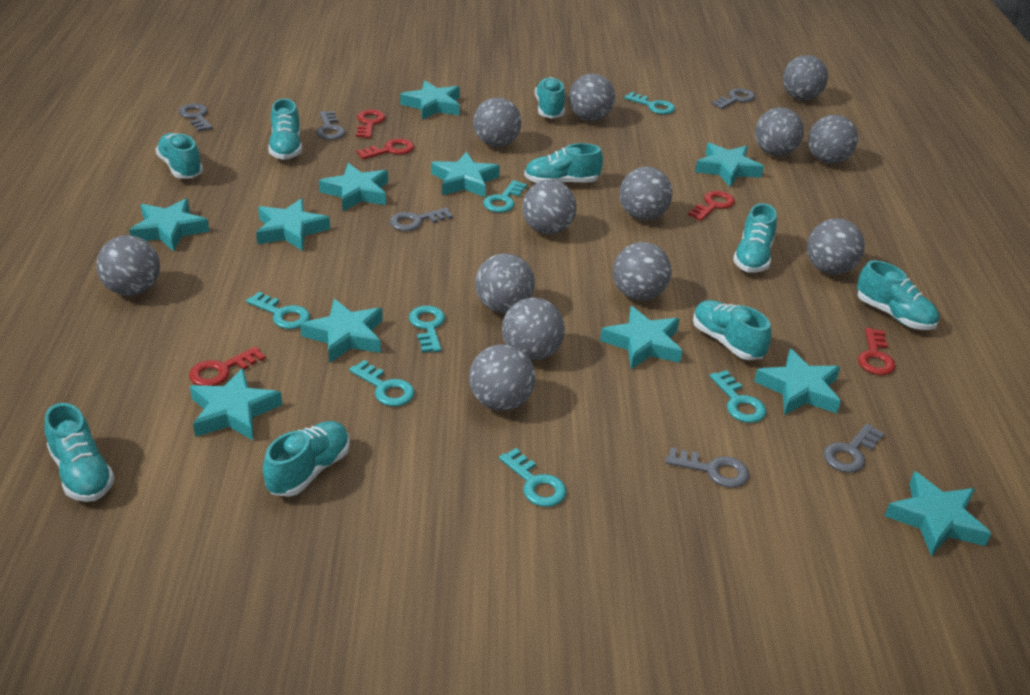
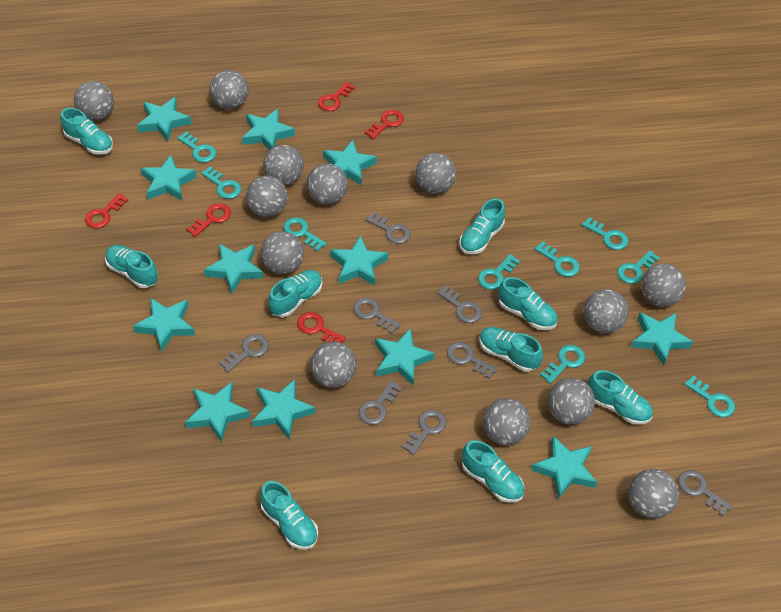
grey key: [179,103,213,132] [316,111,346,140] [390,207,453,231] [666,447,749,488] [712,88,755,109] [823,423,885,473] = 6 -> [219,334,269,372] [353,298,401,334] [358,381,402,425] [366,212,411,244] [402,410,447,455] [437,285,482,323] [447,342,497,379] [678,470,732,516] = 8
turquoise key: [246,292,310,329] [349,360,415,406] [409,306,445,353] [483,180,527,213] [499,448,567,507] [624,92,675,114] [709,370,766,423] = 7 -> [177,131,216,162] [201,166,241,199] [283,217,327,252] [478,254,520,290] [535,241,580,277] [540,345,585,384] [582,217,628,250] [617,250,660,284] [684,375,735,417] = 9
turquoise star: [129,199,210,252] [190,368,282,440] [256,198,330,251] [300,299,383,363] [319,163,388,211] [400,80,460,120] [431,152,500,197] [600,306,682,369] [695,143,764,187] [754,349,841,415] [885,471,992,556] = 11 -> [133,298,195,352] [137,97,192,141] [141,155,197,200] [185,382,250,442] [204,244,263,294] [242,109,295,150] [252,379,316,440] [323,140,377,186] [330,235,388,286] [375,328,434,385] [531,436,597,499] [631,312,693,366] = 12

